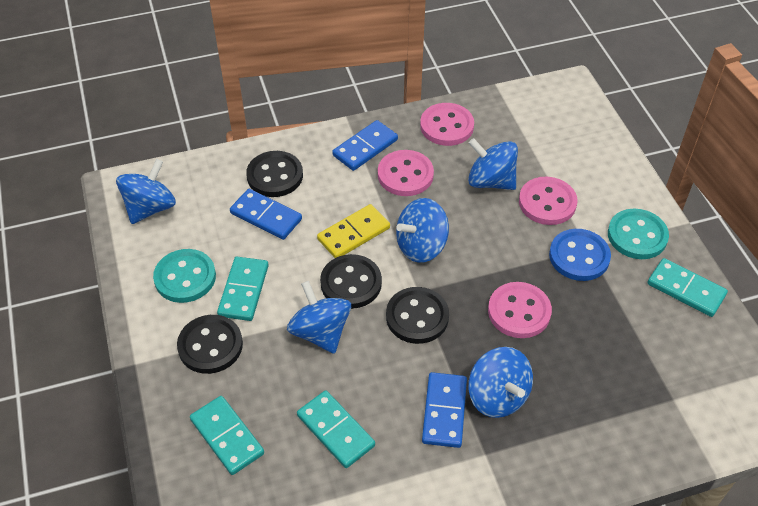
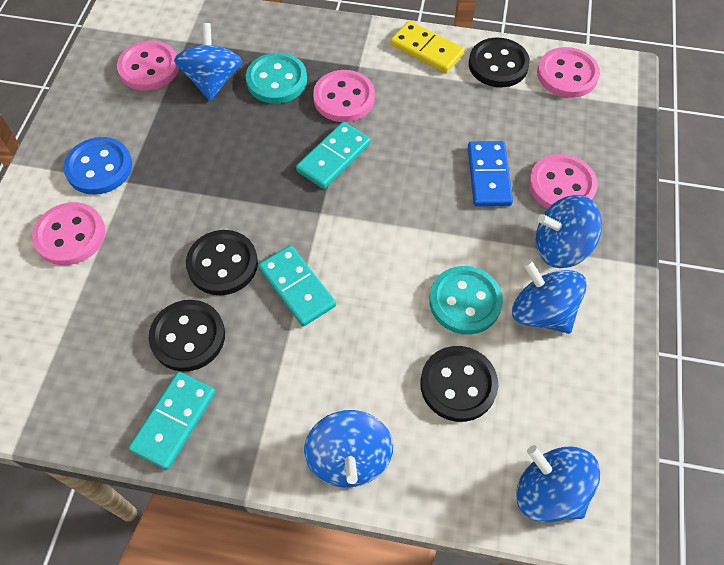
blue domino: [230,189,302,240] [332,120,398,171] [422,372,467,448] = 3 -> [468,141,513,207] = 1
pink button: [378,150,434,196] [420,103,474,146] [488,282,552,338] [519,177,577,225] = 4 -> [32,202,105,265] [117,41,179,91] [313,70,375,122] [529,154,598,209] [537,47,600,98] = 5
turquoise domino: [190,396,264,475] [217,257,269,321] [297,390,375,468] [647,258,728,317] = 4 -> [128,372,215,470] [258,245,336,326] [296,122,371,189] = 3

